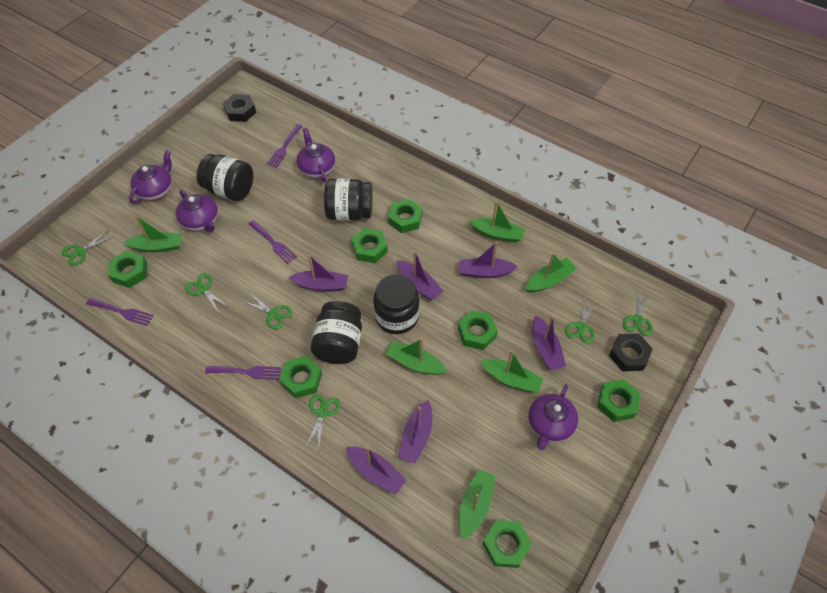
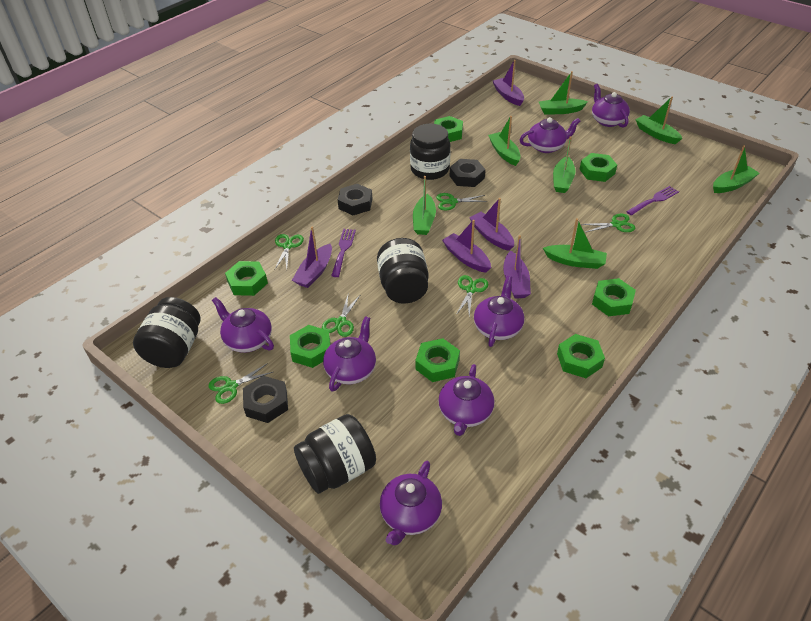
black nut: [223,94,256,122] [609,333,653,371] = 2 -> [243,376,288,423] [338,184,372,215] [450,159,485,187] = 3
green boat: [124,215,182,252] [386,339,447,375] [459,469,496,540] [469,201,525,243] [480,350,543,393] [526,253,577,292] = 6 -> [413,176,436,235] [488,116,521,166] [539,71,588,114] [543,218,607,269] [553,136,575,193] [635,96,682,144] [713,145,759,193] = 7
purple boat: [288,255,348,291] [346,446,407,495] [397,251,443,301] [398,400,432,464] [459,242,518,278] [532,315,566,371] = 6 -> [292,226,332,288] [442,220,491,273] [469,198,514,251] [493,60,524,106] [503,235,531,299] = 5
purple fork: [86,298,154,326] [205,366,281,380] [249,220,297,264] [267,124,302,168] = 4 -> [331,229,356,277] [626,186,679,215] = 2
purple teapot: [129,150,172,204] [176,190,218,232] [297,128,335,182] [528,384,578,450] = 4 -> [212,297,274,353] [323,316,376,392] [380,461,442,545] [438,364,494,436] [474,276,524,347] [520,117,580,153] [592,84,630,128] = 7

